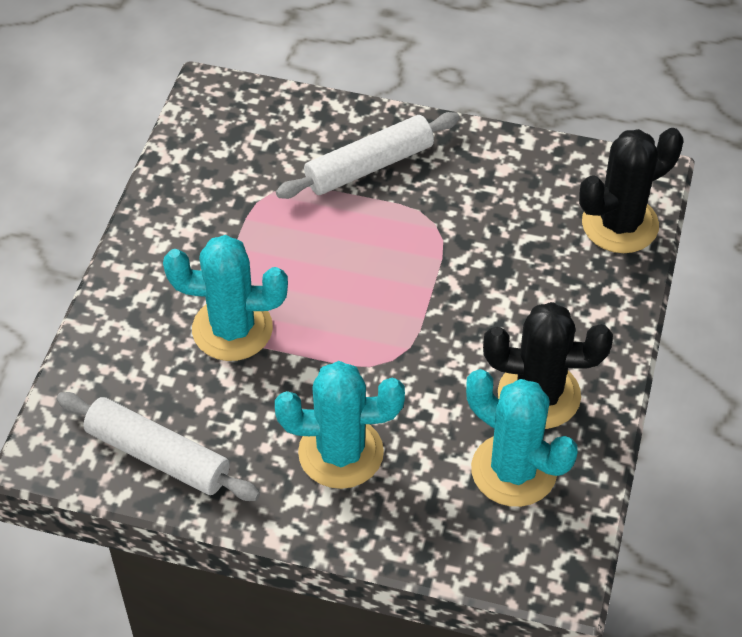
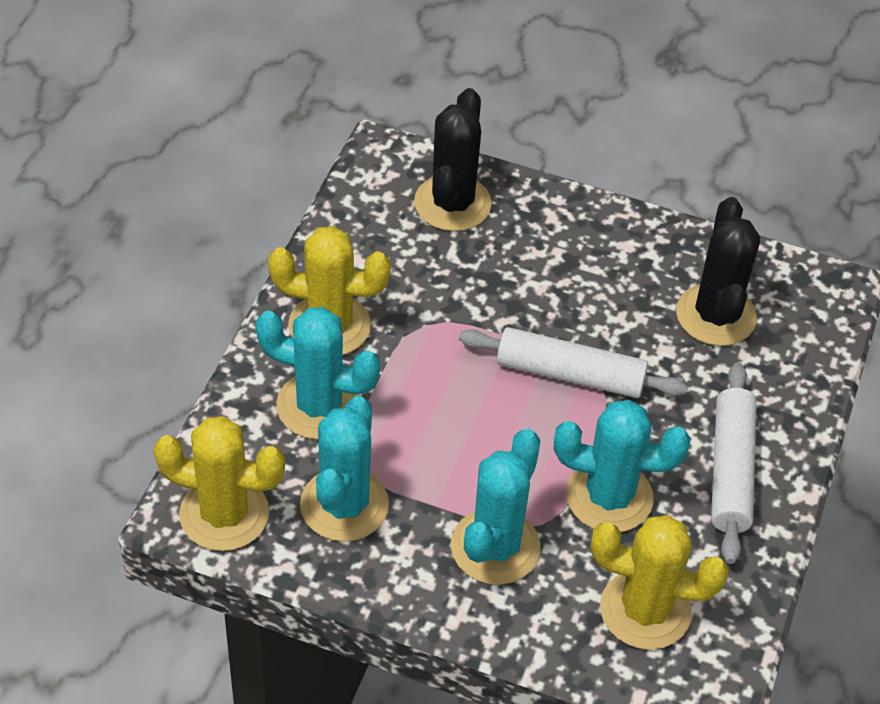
turquoise cactus: [163,235,288,361] [275,361,405,489] [466,369,578,507] = 3 -> [256,307,380,439] [300,396,389,542] [451,429,541,585] [554,400,690,532] = 4
yellow cactus: none = 0 -> [153,416,285,551] [268,226,391,355] [591,515,729,650] = 3

